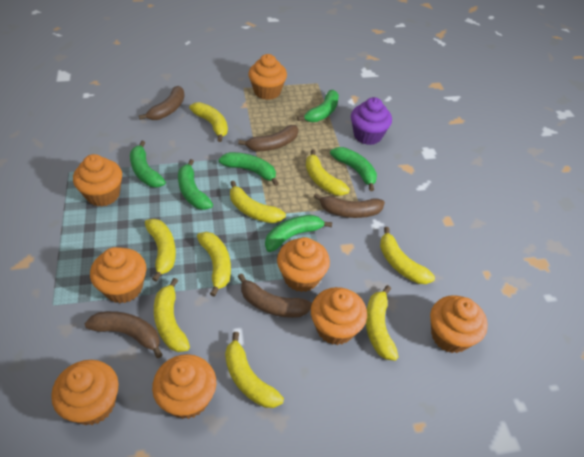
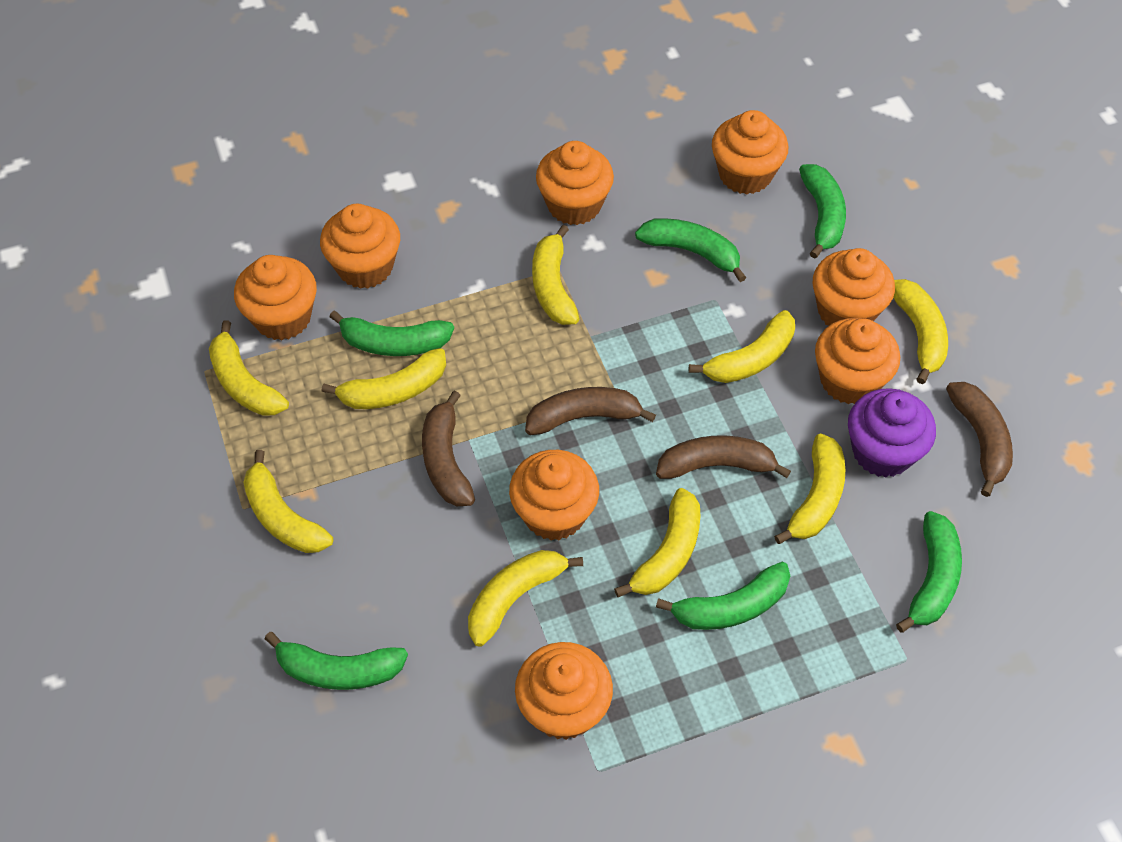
brown banana: [85,311,163,358] [139,86,185,120] [238,125,298,151] [238,273,312,318] [314,193,385,218] = 5 -> [422,391,475,506] [525,387,656,435] [656,435,791,479] [946,382,1013,497] = 4

